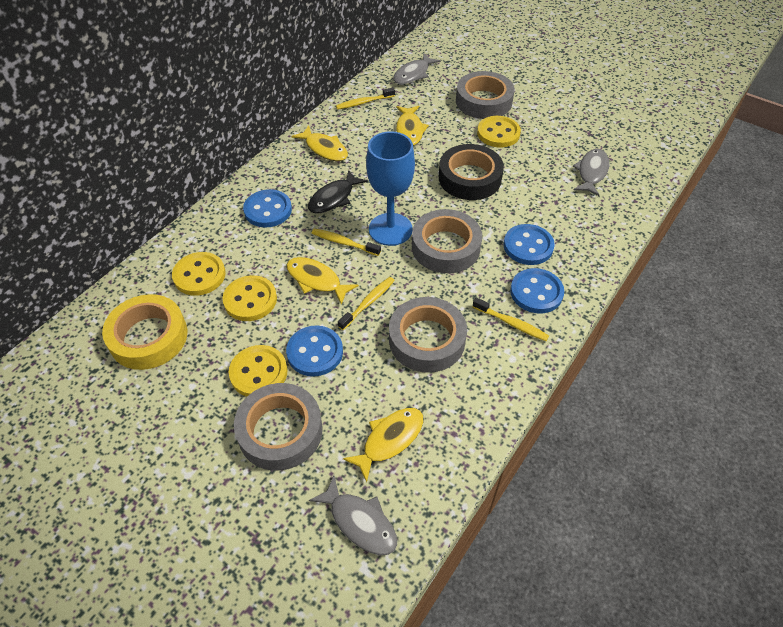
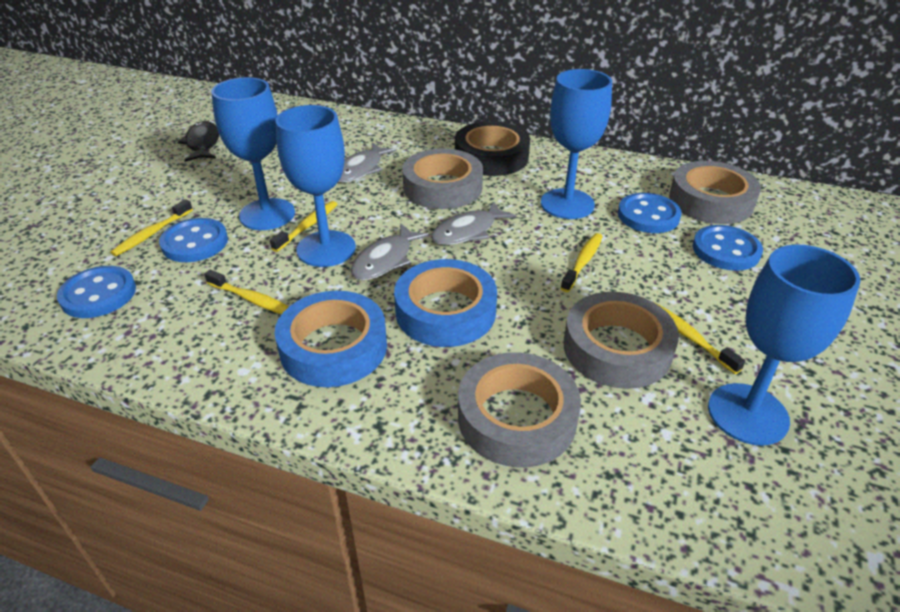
blue goblet: [366,131,415,246] = 1 -> [211,77,295,230] [275,105,356,267] [541,69,612,219] [708,244,861,446] = 4
blue tape: none = 0 -> [275,291,387,387] [394,259,497,347] = 2
yellow button: [172,252,226,296] [223,275,277,321] [229,345,288,397] [477,116,521,147] = 4 -> none = 0
yellow fish: [287,257,359,305] [291,125,348,161] [343,408,423,482] [396,106,429,146] = 4 -> none = 0
yellow tape: [102,294,188,370] = 1 -> none = 0
yellow toothbrush: [312,229,381,256] [336,87,395,110] [338,277,395,330] [473,297,549,341] = 4 -> [111,199,193,256] [204,270,289,314] [270,201,338,252] [561,233,603,292] [654,302,745,374] = 5

